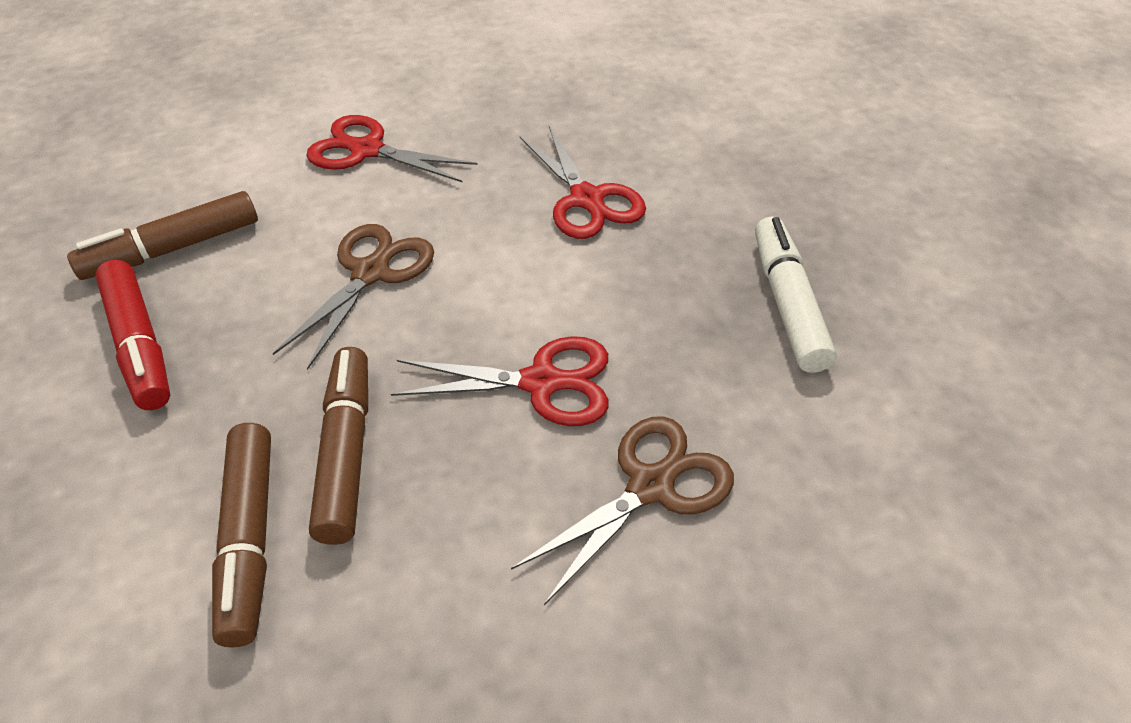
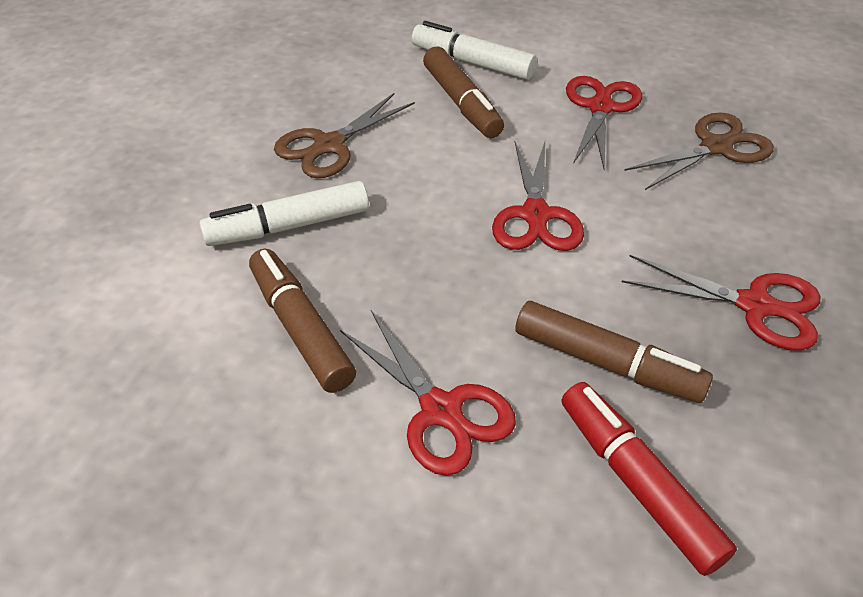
red scissors: [306,115,478,183] [391,336,609,426] [520,126,646,239] = 3 -> [340,310,516,476] [492,142,584,251] [566,76,642,170] [622,255,821,351] = 4
white marker: [755,217,837,373] = 1 -> [199,181,369,246] [412,21,537,80] = 2

